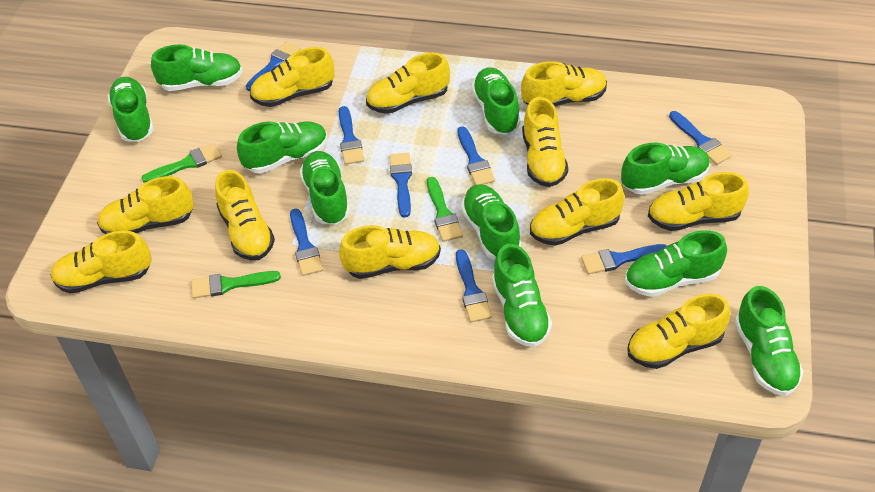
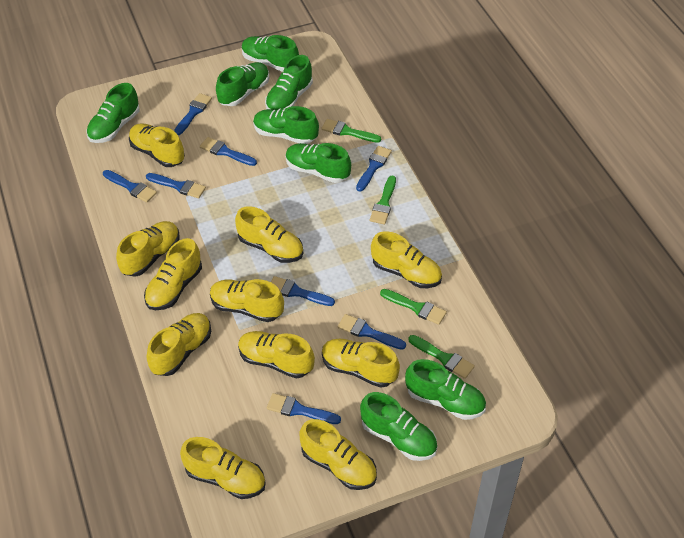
green brush: [142,143,222,183] [191,271,281,298] [427,177,463,242] = 3 -> [321,119,381,143] [370,176,396,224] [380,289,447,325] [409,335,475,379] = 4
green shoe: [107,77,154,142] [151,44,243,91] [237,121,327,174] [300,151,350,225] [461,184,521,260] [471,67,520,135] [492,244,552,347] [621,143,710,195] [625,230,727,297] [735,286,803,396] = 10 -> [86,83,140,143] [216,62,269,106] [242,35,299,72] [253,106,319,144] [265,55,313,110] [286,143,351,183] [360,392,437,461] [405,359,486,420] = 8

